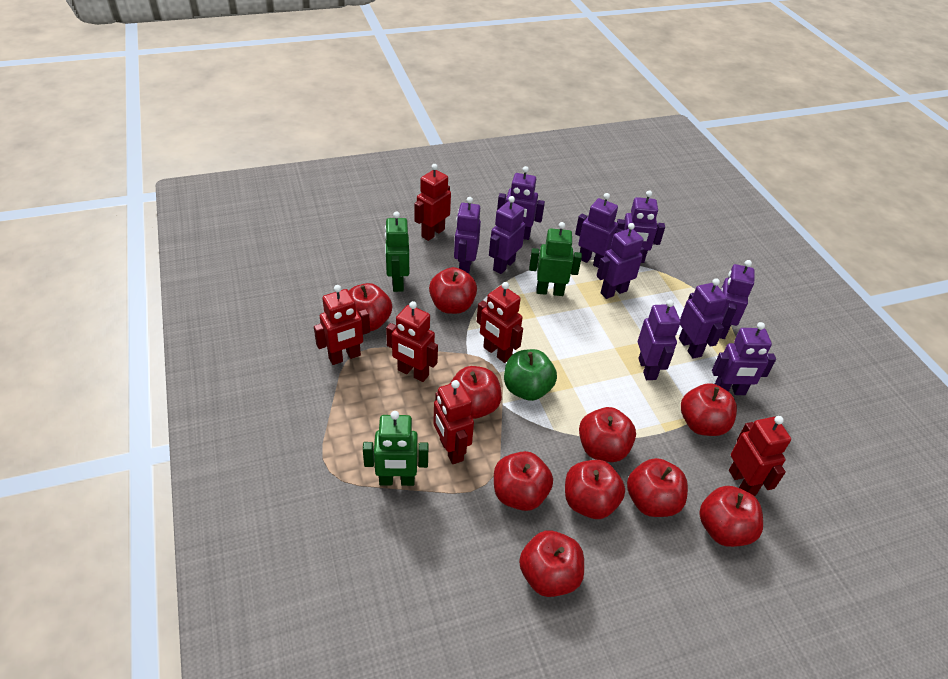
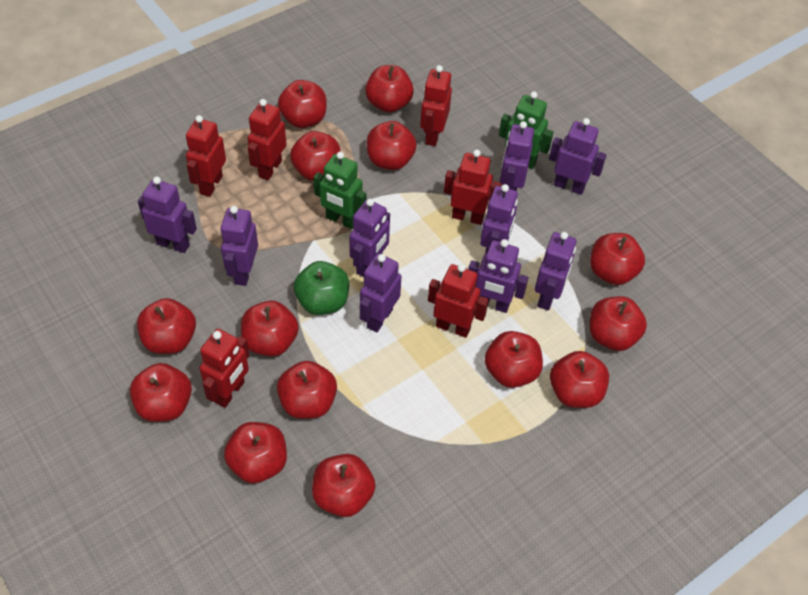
green robot: [363,411,429,486] [385,211,409,292] [529,222,582,296] = 3 -> [313,152,366,229] [499,91,553,169] = 2
purple robot: [454,197,481,274] [489,196,525,274] [497,166,545,240] [575,193,624,268] [597,223,644,299] [617,190,665,263] [638,300,681,380] [679,278,727,359] [712,322,776,395] [720,260,755,339] = 10 -> [138,177,197,253] [220,206,258,286] [349,199,390,277] [360,253,401,333] [468,239,528,313] [480,184,518,254] [500,121,534,191] [535,232,576,310] [549,118,607,195] = 9
red apple: [349,283,392,331] [429,267,477,314] [450,366,502,419] [494,451,553,511] [519,530,584,597] [565,460,625,519] [579,407,636,462] [627,458,688,517] [681,383,737,436] [699,486,763,547] = 10 -> [130,363,192,422] [137,298,196,354] [224,422,287,483] [241,301,299,356] [277,361,337,419] [278,80,327,128] [290,131,341,181] [312,454,376,517] [365,65,414,113] [367,121,417,170] [485,331,543,388] [550,351,609,408] [589,296,647,351] [590,233,645,285] = 14

